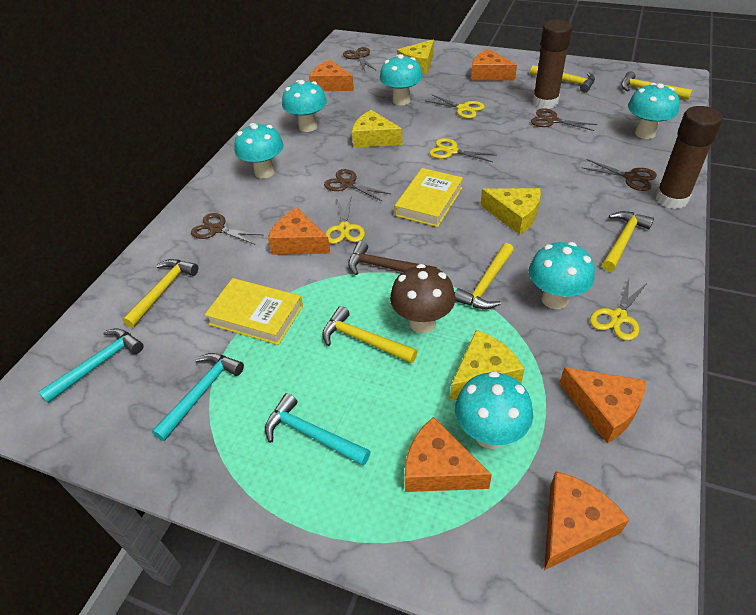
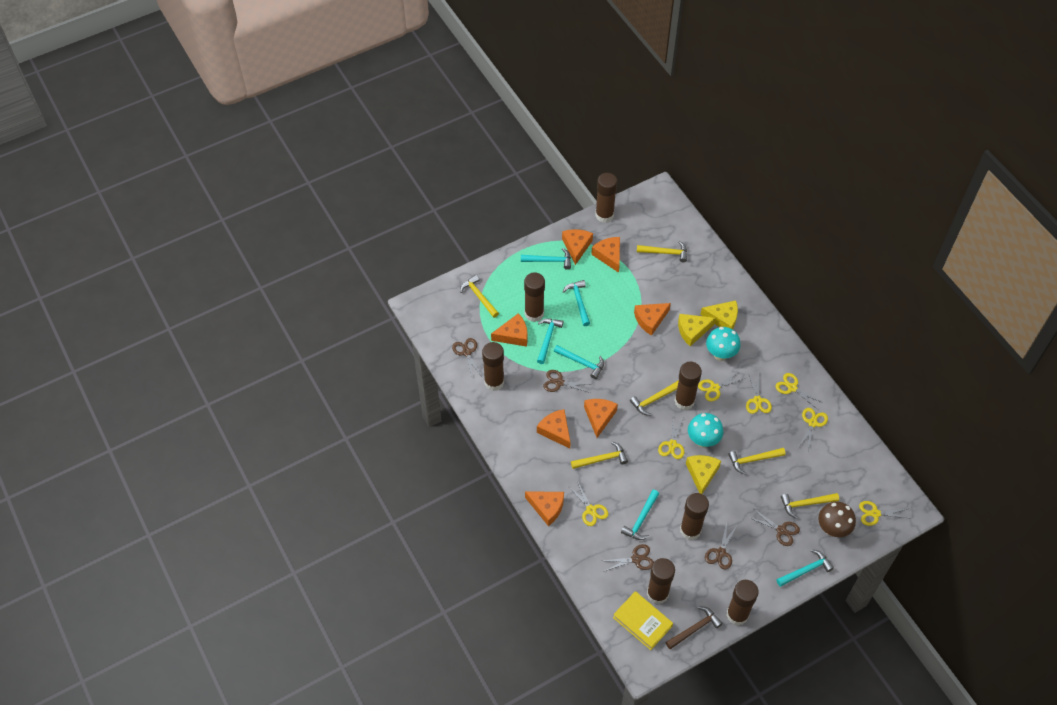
brown glue stick: [532,20,572,109] [656,106,723,209] = 2 -> [482,342,504,391] [524,273,545,322] [595,173,617,223] [647,558,675,604] [674,362,702,410] [680,493,709,540] [727,580,759,626] = 7
orange cheese: [268,208,331,255] [309,60,354,91] [404,417,492,492] [471,49,517,81] [544,471,629,570] [560,367,646,443] = 6 -> [491,313,528,347] [525,491,564,526] [537,409,571,449] [562,229,593,265] [584,399,618,438] [591,237,620,273] [634,303,671,336] = 7
turquoise hammer: [38,328,143,403] [152,353,244,441] [265,393,371,466] = 3 -> [521,248,571,270] [537,318,564,364] [554,345,604,379] [563,280,590,326] [621,490,659,540] [776,549,834,587] = 6
turquoise mushroom: [234,123,284,178] [282,80,327,132] [380,54,423,105] [455,371,533,449] [529,242,595,309] [628,83,680,139] = 6 -> [688,413,723,448] [706,327,741,361] = 2
yellow book: [205,278,303,345] [395,168,463,227] = 2 -> [613,591,673,650] = 1
yellow cheese: [352,110,403,148] [397,40,434,74] [450,330,524,401] [480,188,541,235] = 4 -> [678,314,716,346] [686,455,721,494] [700,300,738,329] = 3
yellow scissors: [325,195,365,244] [426,94,485,119] [429,138,497,162] [590,279,648,341] = 4 -> [569,483,608,526] [658,417,685,459] [698,371,746,402] [746,372,772,414] [775,373,823,409] [799,408,828,450] [859,501,908,526] = 7

